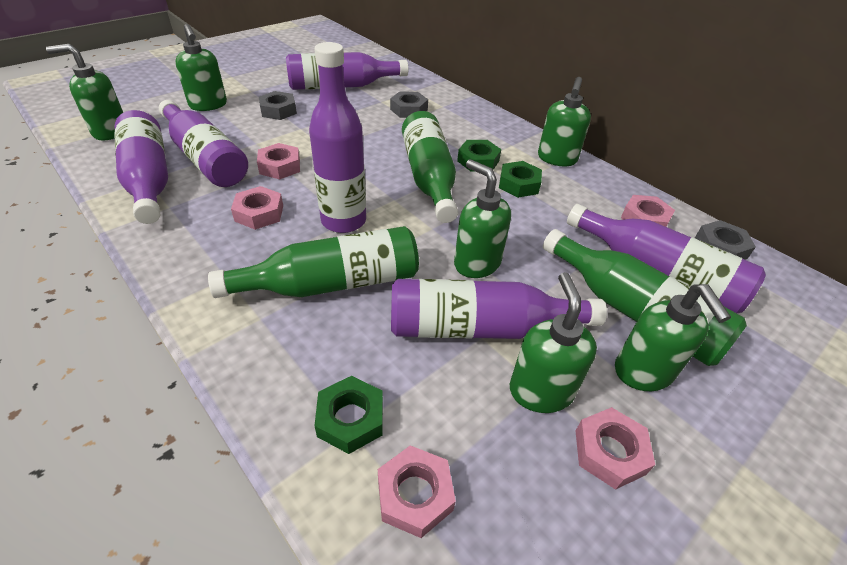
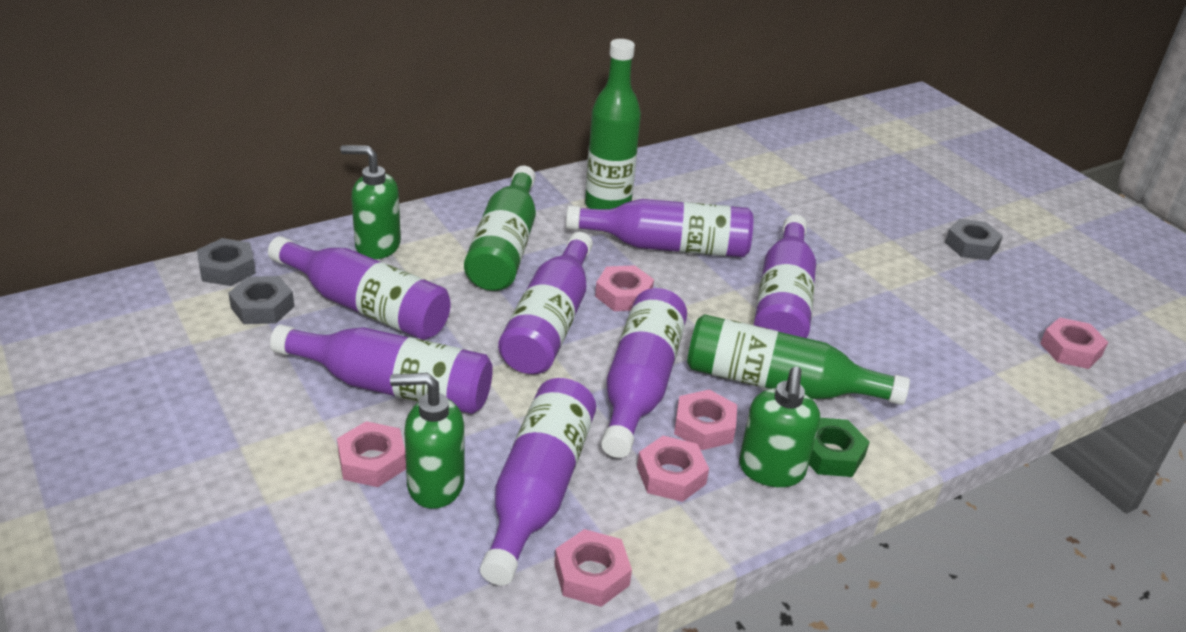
green nut: [314,376,383,454] [457,140,501,172] [499,161,542,198] = 3 -> [809,418,870,477] = 1
green soap dispenser: [46,44,123,140] [175,24,227,111] [454,159,511,278] [510,272,597,413] [538,77,591,166] [615,284,731,391] = 6 -> [340,145,401,259] [390,373,465,509] [739,366,820,487] = 3
pink nut: [231,186,283,230] [257,143,300,179] [378,445,456,538] [576,407,655,490] [621,195,675,227] = 5 -> [337,421,406,487] [554,529,632,607] [595,265,654,311] [637,436,709,502] [674,390,737,450] [1040,318,1108,369] = 6
purple bottle: [114,110,168,224] [159,100,248,187] [286,52,408,90] [309,42,366,233] [391,279,607,339] [567,204,766,314] = 6 -> [268,236,451,340] [270,325,493,414] [480,378,596,585] [498,232,593,374] [566,199,753,257] [601,288,687,458] [754,215,816,338] = 7

